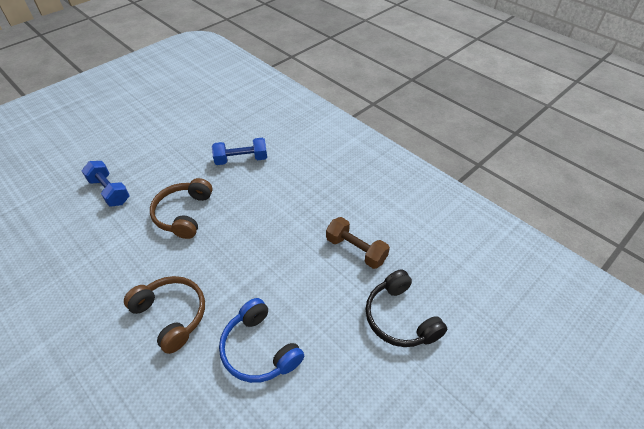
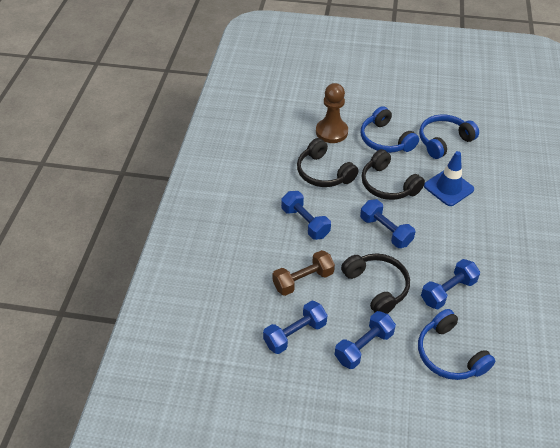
black headphones: [366,269,447,347] = 1 -> [297,138,358,187] [341,253,410,314] [361,149,425,200] = 3
blue dumbbell: [82,161,130,207] [212,138,267,165] = 2 -> [263,301,328,354] [281,191,331,240] [335,311,396,369] [360,199,415,248] [421,259,480,309] = 5
blue headphones: [219,298,304,383] = 1 -> [361,106,419,153] [418,309,495,380] [419,114,479,159] = 3
blue traffic cone: none = 0 -> [424,151,474,206] = 1
brown headphones: [124,276,205,354] [150,178,212,239] = 2 -> none = 0
brown pawn: none = 0 -> [316,83,348,143] = 1

